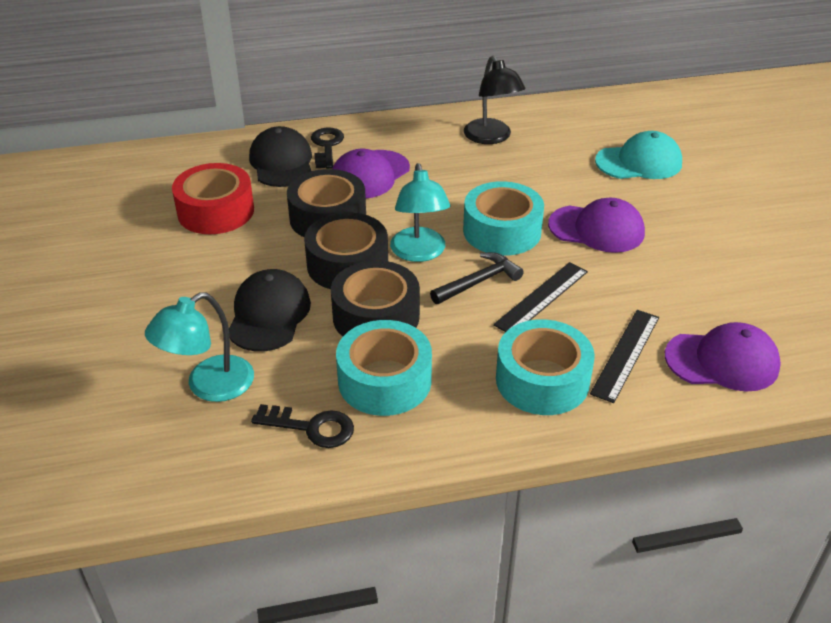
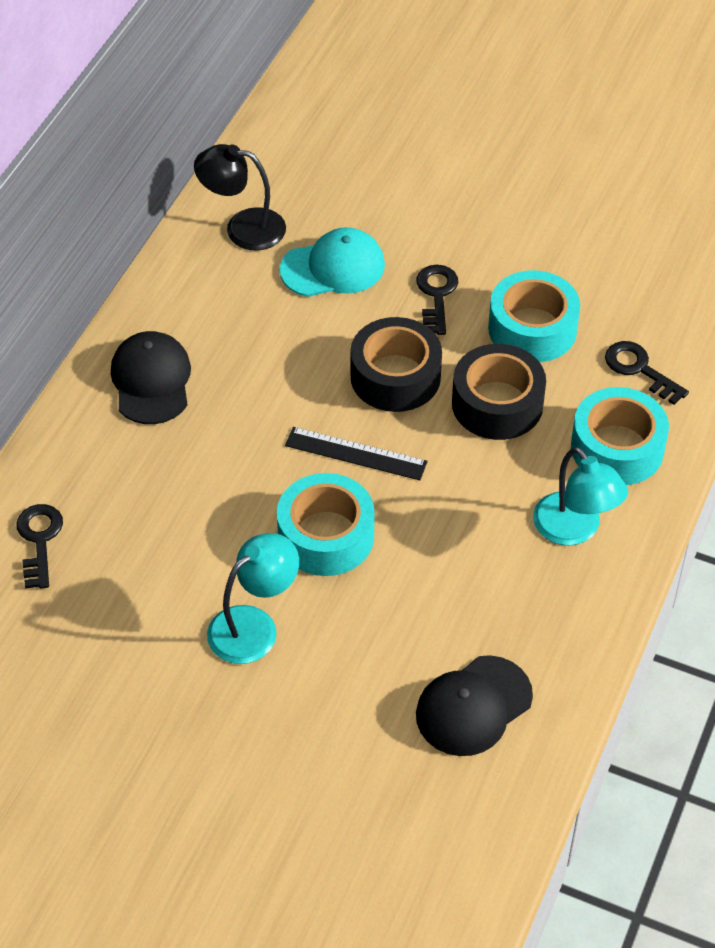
black hammer: [430,252,524,304] = 1 -> none = 0
black key: [251,404,354,448] [311,128,344,169] = 2 -> [16,504,63,589] [416,265,458,335] [605,341,689,405] = 3
black ruler: [493,262,588,332] [590,310,659,403] = 2 -> [285,427,428,480] = 1
black tape: [287,169,366,237] [304,212,388,289] [331,260,420,337] = 3 -> [350,317,442,412] [452,344,546,440] = 2
purple cap: [332,149,410,198] [548,198,645,253] [665,322,781,392] = 3 -> none = 0
red tape: [172,163,254,234] = 1 -> none = 0

